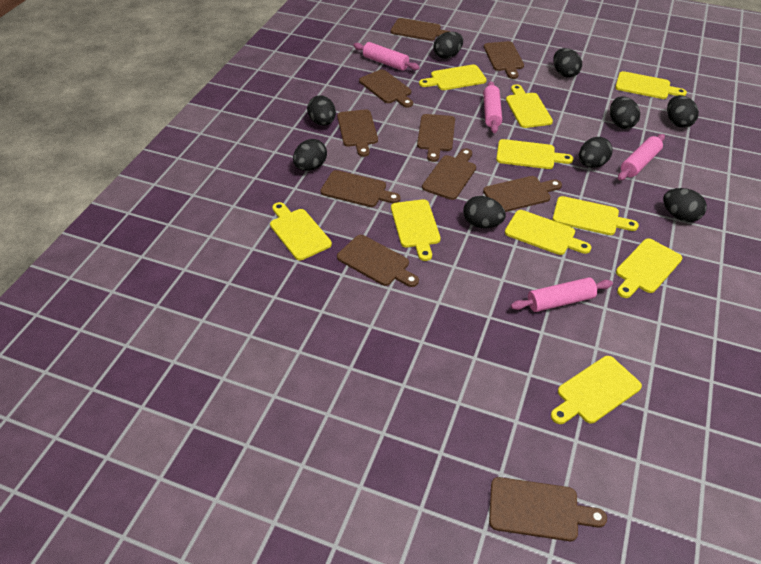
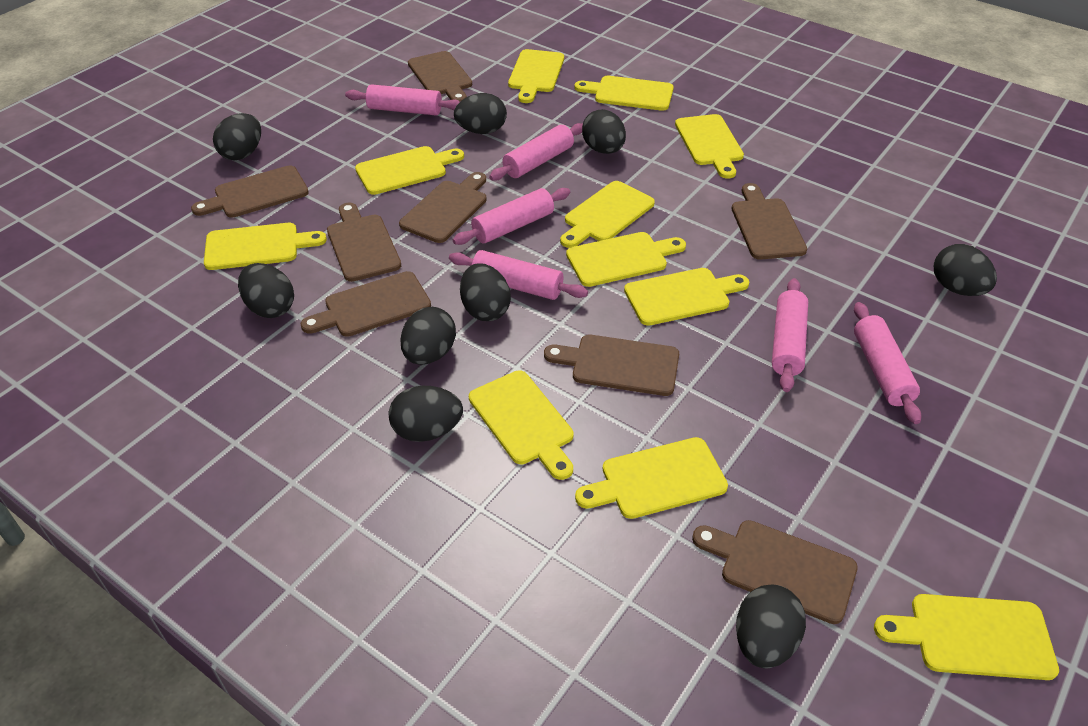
brown cutting board: [320,170,401,207] [337,109,378,157] [337,235,419,287] [359,69,413,108] [391,18,451,41] [417,114,455,162] [422,148,476,200] [483,176,562,212] [484,41,524,79] [489,477,607,541] = 10 -> [191,165,309,218] [300,271,431,337] [327,202,401,282] [399,172,487,243] [408,51,472,101] [544,335,679,396] [692,520,858,624] [732,183,807,259] = 8
pink rolling pin: [353,42,420,71] [483,81,502,133] [511,277,613,312] [618,134,665,180] = 4 -> [345,84,460,116] [449,250,588,300] [453,188,570,245] [489,123,583,181] [772,278,808,392] [854,302,921,424] = 6
yellow cutting board: [270,202,332,260] [391,199,441,261] [419,65,487,90] [496,139,574,169] [505,210,591,255] [506,84,553,128] [551,356,642,424] [553,196,639,235] [615,71,687,99] [616,239,682,298] = 10 -> [204,223,327,270] [355,146,464,195] [469,370,573,480] [508,49,564,103] [560,181,655,248] [566,232,686,287] [574,76,674,111] [575,437,728,519] [624,268,749,326] [675,114,744,179] [874,594,1059,680] = 11

